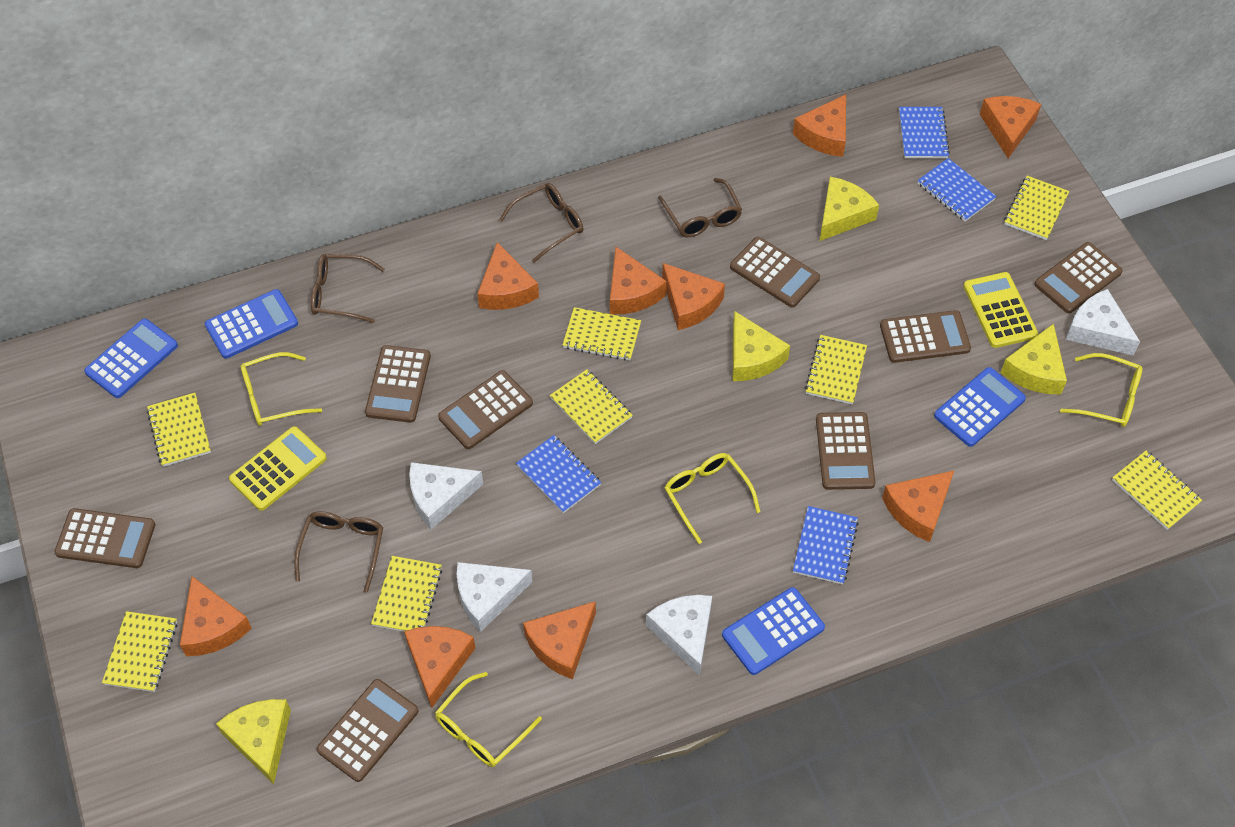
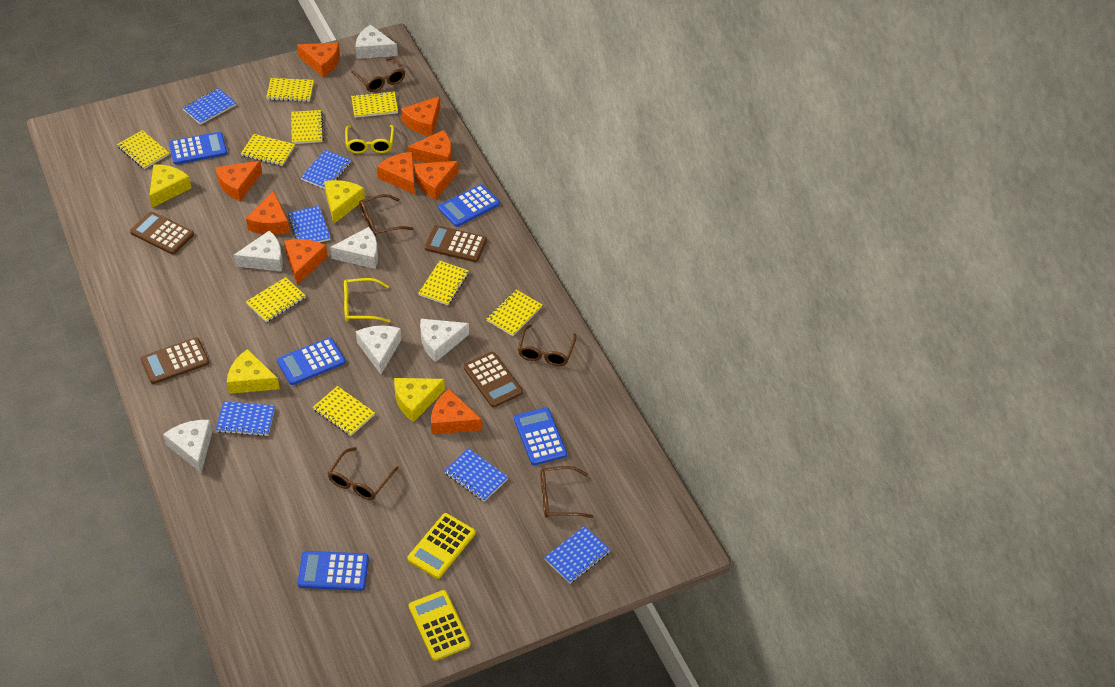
blue calculator: [84,319,178,398] [205,289,298,359] [722,587,825,675] [934,367,1026,447] = 4 -> [169,132,227,165] [277,337,345,385] [297,551,369,591] [438,184,500,227] [514,407,567,465] = 5
blue notebook: [516,435,601,513] [793,506,859,584] [899,107,950,158] [918,158,997,221] = 4 -> [183,88,236,125] [216,401,275,436] [288,206,331,243] [301,150,351,189] [444,448,508,502] [544,526,610,584] = 6
brown calculator: [54,508,155,568] [317,679,418,782] [365,345,431,423] [438,370,533,449] [730,237,820,308] [816,412,875,490] [880,310,971,363] [1034,242,1123,313] = 8 -> [130,211,194,254] [141,337,209,384] [425,225,487,262] [463,352,523,407] = 4
brown glasses: [294,511,383,592] [311,254,385,323] [499,183,584,263] [658,178,742,237] = 4 -> [327,447,399,500] [351,57,405,92] [359,194,414,237] [518,324,577,366] [540,466,594,518] = 5
white cheese: [409,462,483,530] [457,562,533,632] [646,595,712,676] [1066,289,1140,356] = 4 -> [163,420,213,473] [233,230,283,272] [330,227,378,269] [356,25,398,59] [356,325,402,374] [420,319,469,362] = 6
yellow glasses: [241,352,322,426] [435,672,542,767] [665,453,761,544] [1060,353,1143,427] = 4 -> [344,278,390,323] [345,125,394,154] = 2
yellow notebook: [102,611,178,692] [147,393,211,467] [371,556,442,632] [550,370,633,444] [563,307,641,361] [805,335,867,404] [1004,176,1069,240] [1112,451,1202,530] = 8 -> [117,130,169,169] [241,134,295,166] [246,277,306,322] [266,78,314,102] [291,110,324,144] [313,386,375,436] [351,91,398,118] [418,261,469,305] [487,290,542,336] = 9

